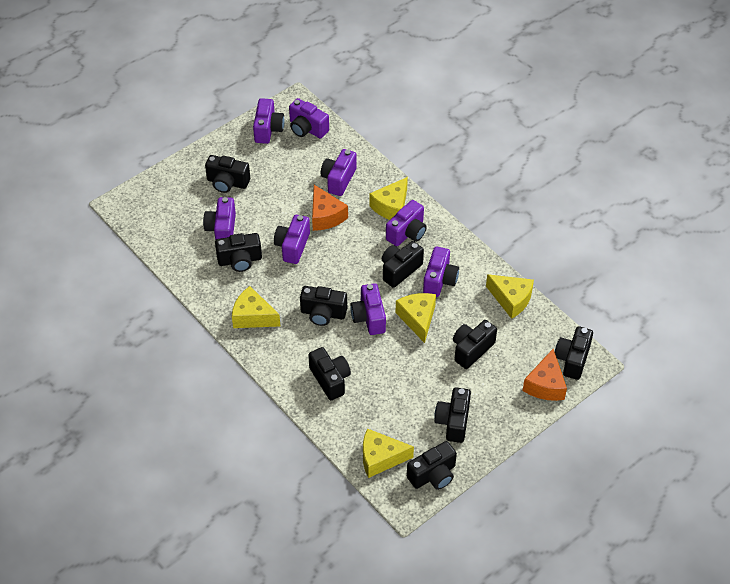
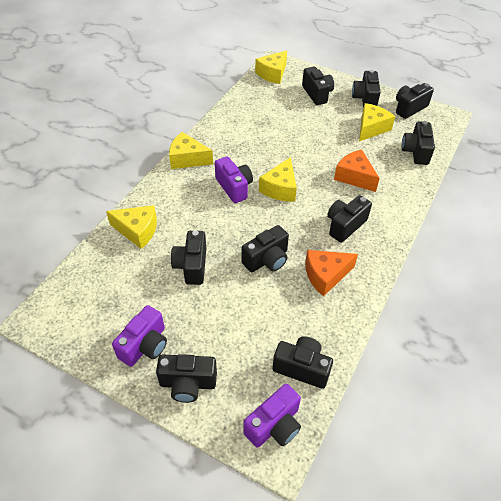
purple camera: [203,197,236,240] [253,98,285,144] [274,215,310,264] [289,98,329,138] [321,149,357,196] [350,283,386,335] [386,200,427,246] [423,246,459,297] = 8 -> [112,305,167,367] [215,156,253,203] [243,384,301,448] = 3

